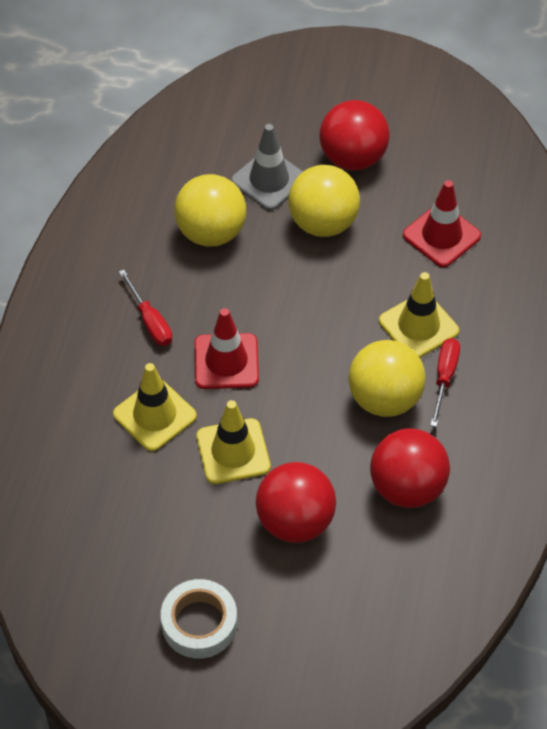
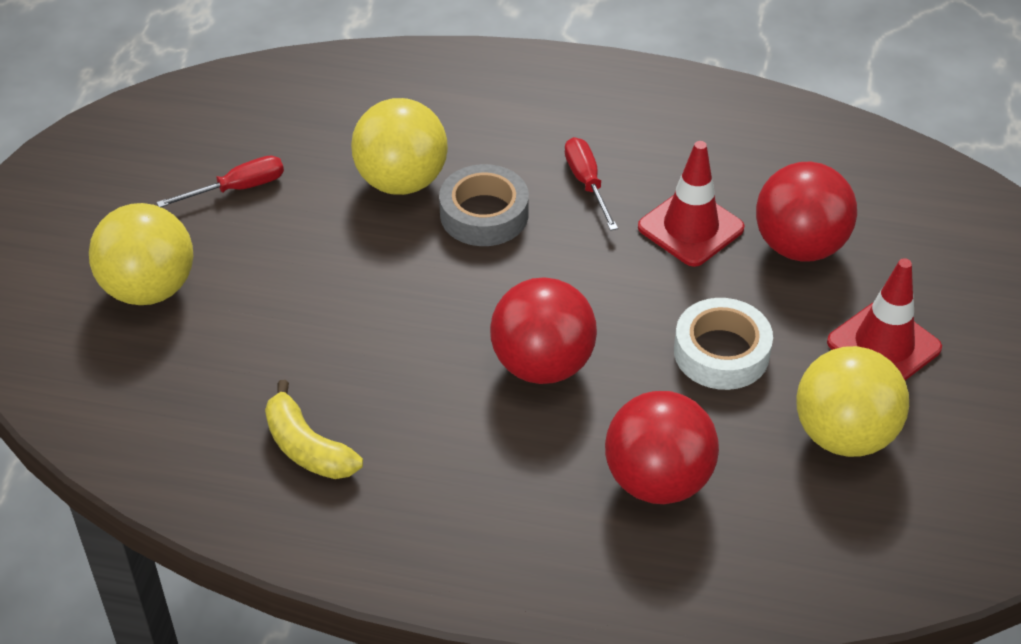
grey tape: none = 0 -> [439,164,529,246] = 1
grey traffic cone: [231,124,303,210] = 1 -> none = 0
yellow banana: none = 0 -> [265,380,363,479] = 1
yellow traffic cone: [113,363,197,451] [197,400,270,484] [379,272,459,358] = 3 -> none = 0

